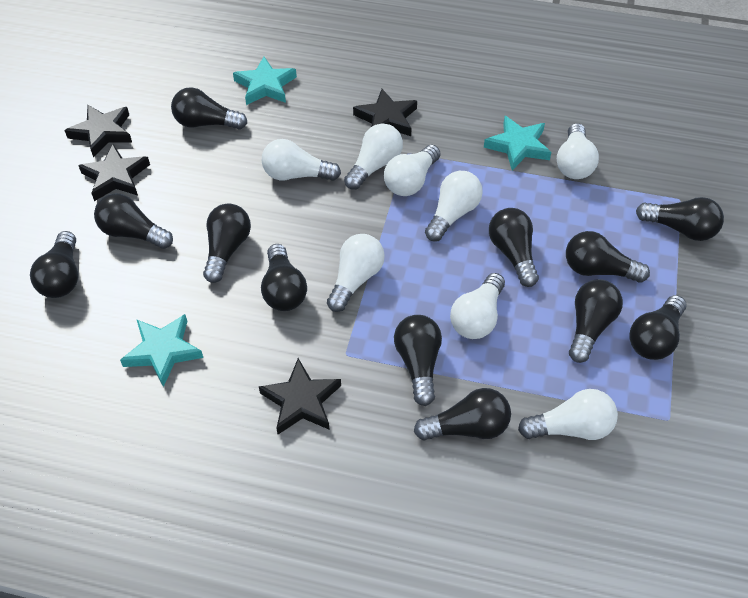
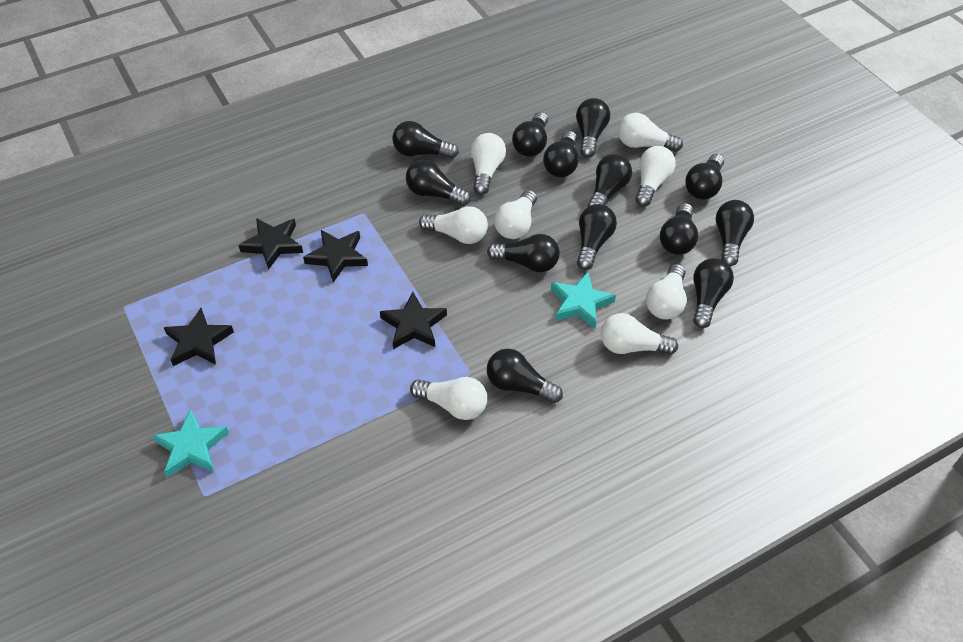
black light bulb: [30,231,78,298] [94,193,173,249] [171,87,247,130] [203,203,251,283] [261,244,307,311] [394,315,442,406] [414,388,511,441] [489,208,539,287] [566,231,650,282] [569,279,623,363] [629,295,687,360] [636,197,724,241] = 12 -> [392,121,459,159] [406,160,471,206] [487,234,560,272] [487,349,563,403] [512,112,548,157] [543,131,579,177] [576,98,610,158] [577,204,617,270] [588,154,632,207] [660,203,698,255] [685,154,724,200] [693,258,734,328] [716,200,754,266] = 13
turquoise star: [120,314,203,387] [233,57,297,105] [484,116,552,170] = 3 -> [152,409,229,478] [551,272,616,329] = 2

